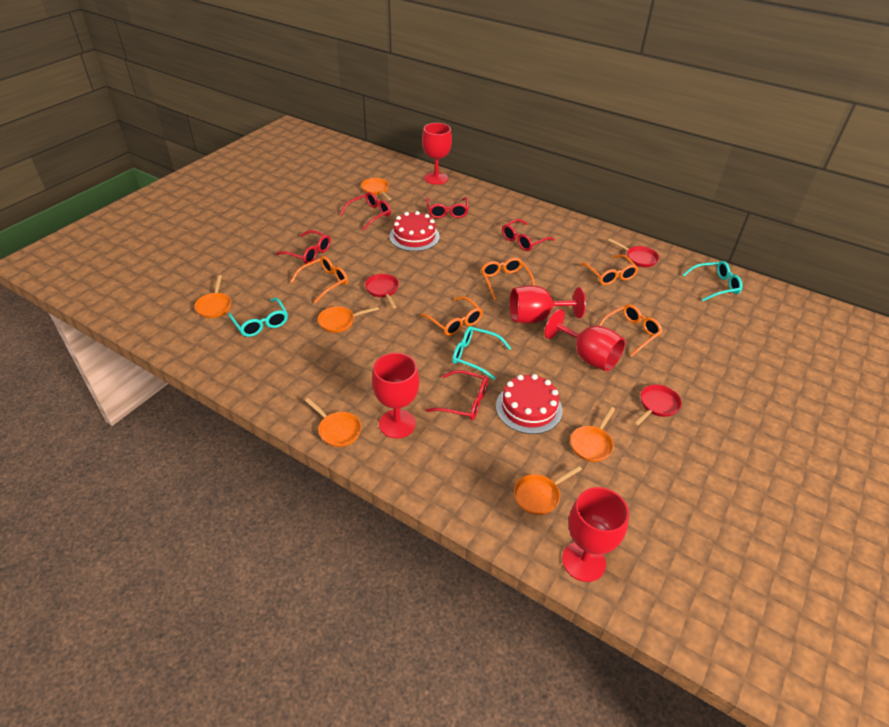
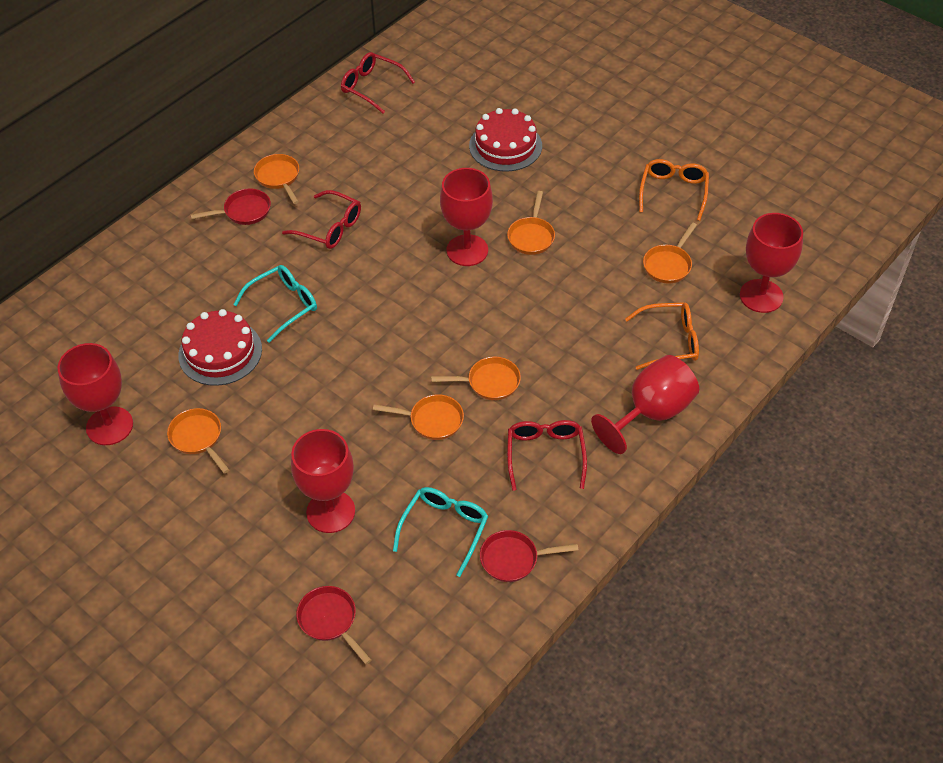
orange glasses: [290,256,348,303] [420,296,483,336] [481,258,535,300] [580,254,639,285] [598,304,663,357] = 5 -> [625,302,699,370] [639,159,709,221] = 2
red glasses: [276,230,331,264] [340,192,391,230] [426,197,469,218] [426,370,488,421] [502,219,555,251] = 5 -> [282,190,361,249] [341,52,415,114] [507,420,587,491] = 3
turquoise glasses: [228,298,288,337] [452,326,511,380] [683,261,743,301] = 3 -> [233,265,317,343] [393,487,488,577] = 2

